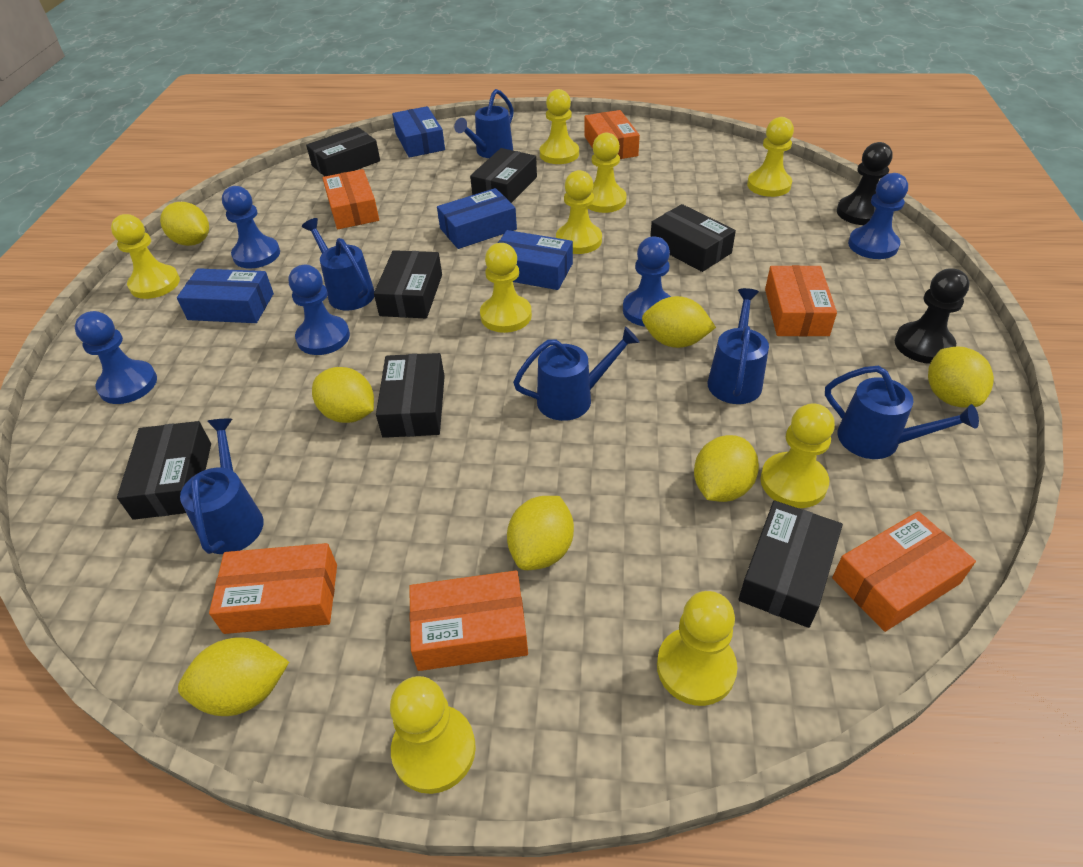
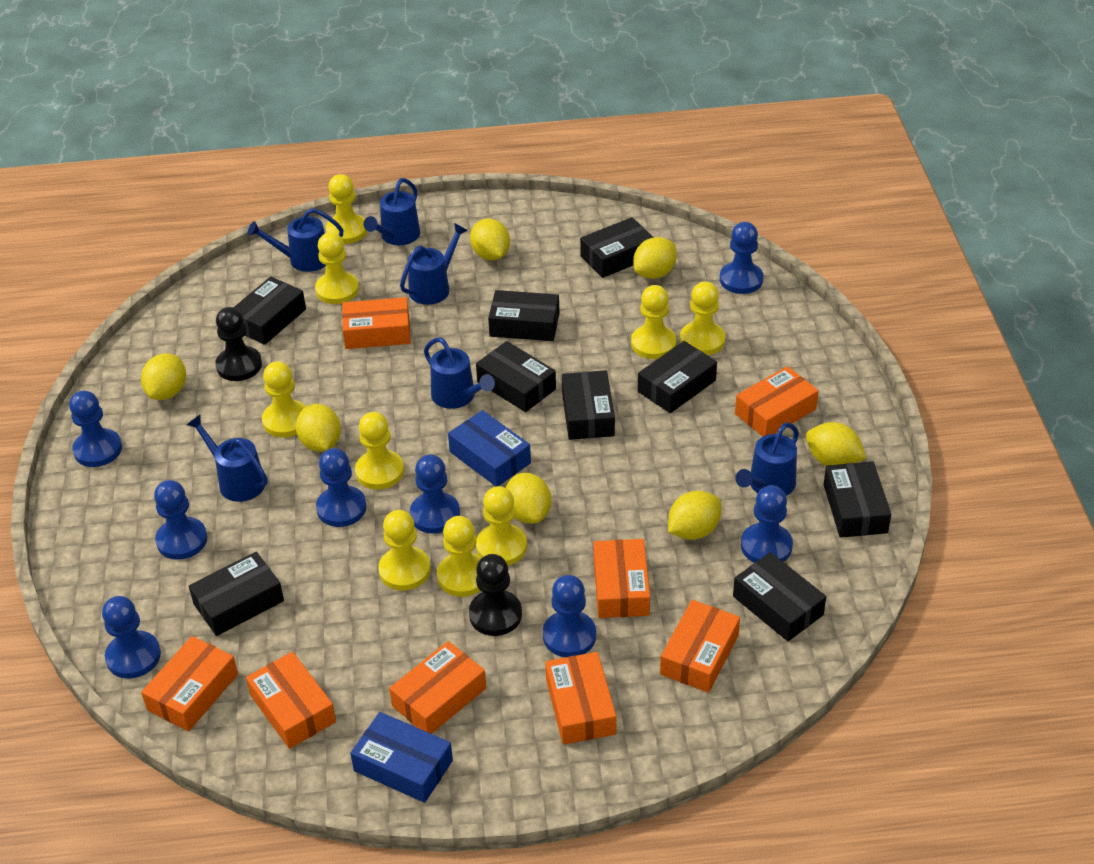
black box: [117,421,211,520] [306,127,380,176] [374,250,442,318] [376,353,445,438] [470,148,537,203] [650,204,736,272] [738,500,843,628] = 7 -> [189,552,284,636] [233,277,306,345] [476,341,556,412] [488,290,559,341] [562,370,615,440] [580,217,653,278] [638,341,717,413] [733,552,826,641] [824,461,891,538] = 9
blue box: [177,268,274,323] [392,106,445,158] [437,188,517,249] [498,230,573,290] = 4 -> [350,712,453,803] [448,410,531,486] = 2
blue pawn: [75,311,157,404] [222,186,280,268] [289,265,350,355] [623,237,671,327] [848,173,908,259] = 5 -> [69,390,122,467] [102,596,161,679] [154,480,207,560] [316,448,366,527] [410,454,460,534] [543,575,596,657] [720,222,763,294] [741,485,793,563] = 8
orange box: [209,543,337,634] [323,169,379,229] [409,570,528,671] [584,110,640,159] [765,265,837,336] [832,511,976,632] = 6 -> [141,636,238,731] [246,652,336,749] [342,297,411,349] [389,641,486,734] [545,652,616,744] [594,539,650,618] [660,600,740,693] [735,366,819,437] = 8

